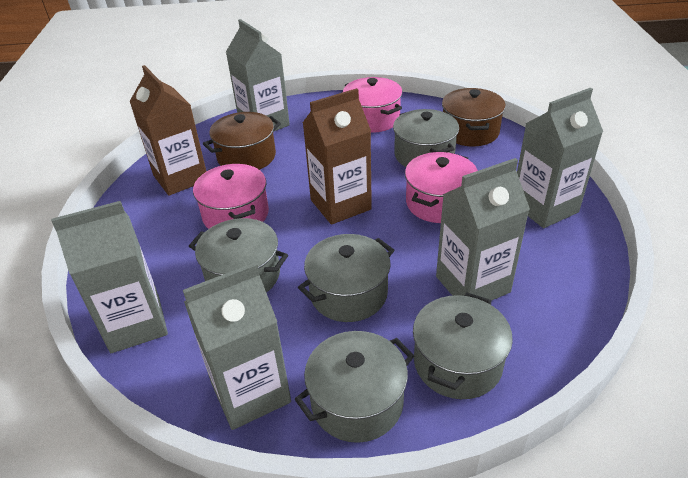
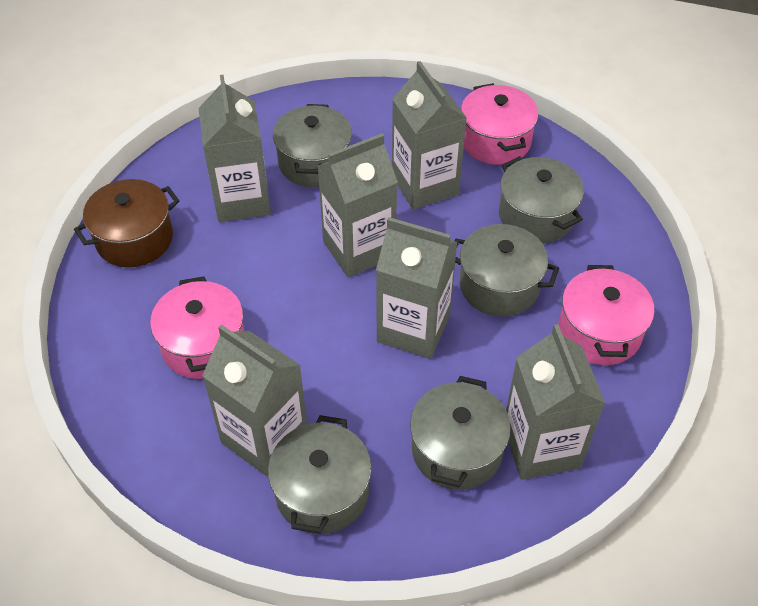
brown carton: [129,65,207,196] [303,88,372,225] = 2 -> none = 0
brown pot: [203,112,281,170] [442,88,506,146] = 2 -> [74,179,180,267] = 1
grey carton: [51,201,168,353] [183,262,291,430] [226,19,290,132] [436,158,530,301] [517,88,603,228] = 5 -> [198,75,271,222] [202,324,307,476] [318,133,398,278] [376,217,458,359] [392,61,467,210] [506,324,606,480] = 6

